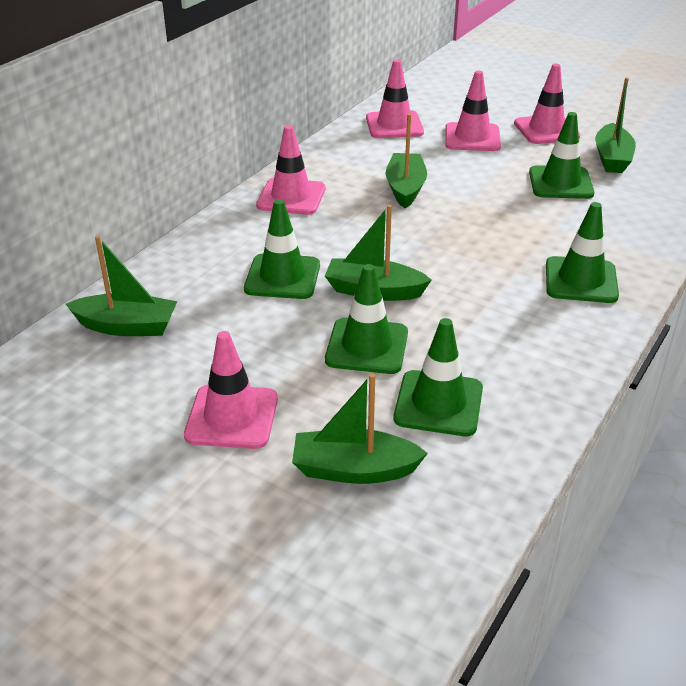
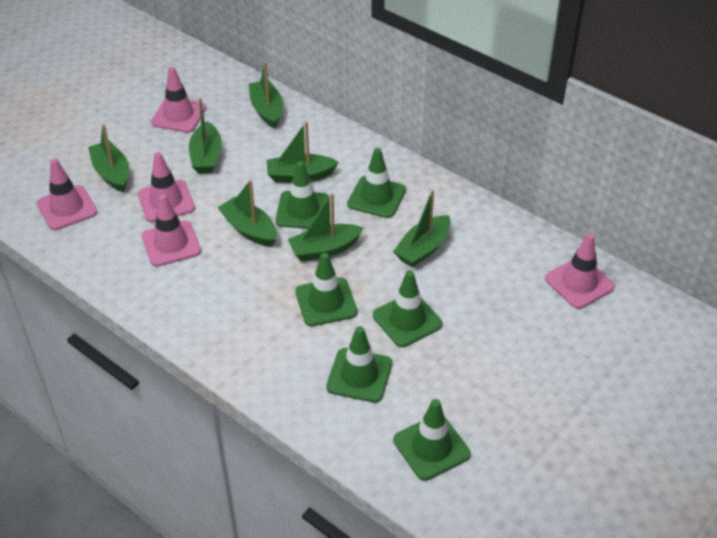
green boat: [66,236,177,336] [292,373,428,484] [325,205,432,301] [386,113,427,208] [595,78,636,173] = 5 -> [88,124,129,192] [189,98,222,174] [217,180,277,247] [249,62,283,129] [267,121,339,183] [288,193,363,261] [393,190,451,268] = 7
green traffic cone: [244,199,320,299] [325,264,408,374] [393,318,483,436] [529,112,594,199] [546,202,619,303] = 5 -> [276,161,329,229] [295,253,357,326] [326,326,392,403] [347,148,406,218] [373,270,443,347] [393,399,471,481] = 6

